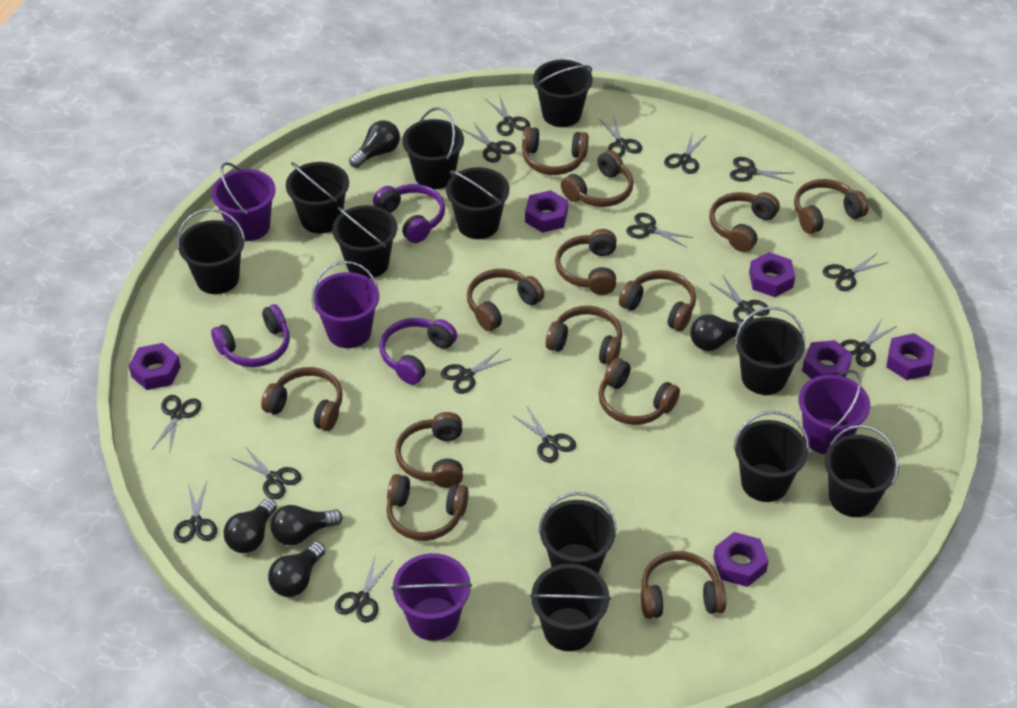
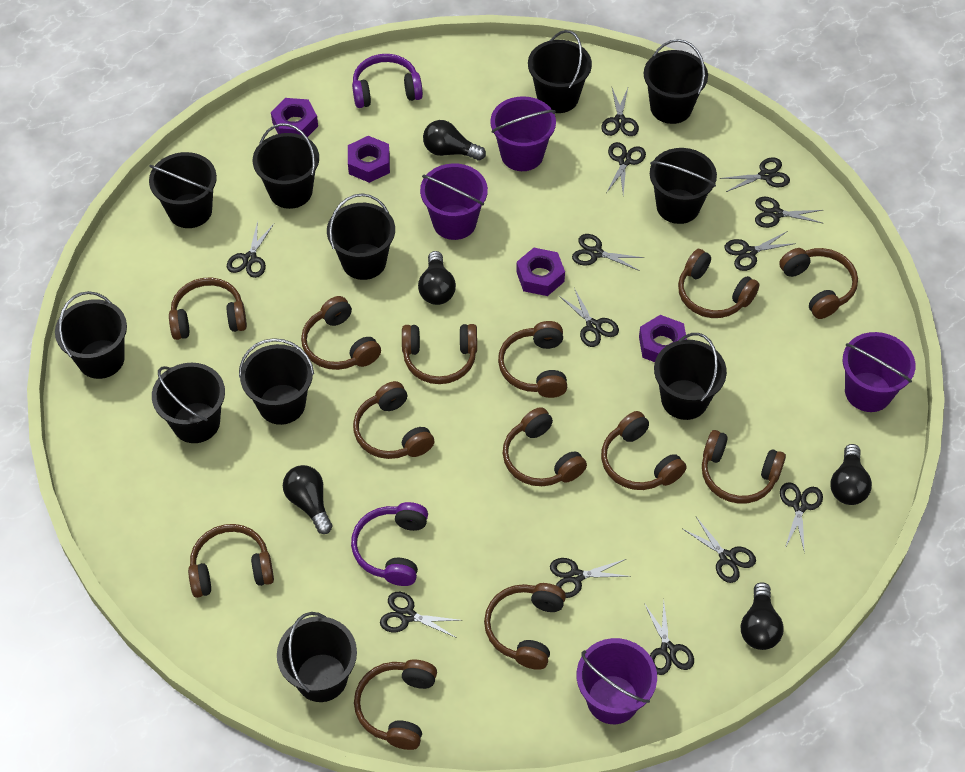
black scissors: [152,395,201,451] [174,481,217,543] [232,446,302,499] [335,556,393,623] [441,349,511,394] [461,123,516,163] [485,94,530,136] [512,407,576,463] [599,117,642,157] [626,213,694,248] [664,131,707,174] [709,276,770,322] [730,157,792,183] [823,253,889,291] [840,319,897,367] = 15 -> [227,221,274,278] [380,592,463,638] [550,558,631,598] [559,288,619,347] [572,234,645,271] [601,88,639,136] [606,142,646,195] [644,600,694,675] [683,517,756,583] [720,158,790,192] [724,231,796,271] [755,197,824,228] [780,482,823,553] = 13
purple headphones: [211,304,290,367] [373,184,445,243] [380,318,457,385] = 3 -> [351,502,428,586] [352,54,423,108] = 2
purple nut: [129,343,181,390] [525,190,568,233] [713,532,768,587] [749,252,795,297] [802,340,852,379] [886,333,935,380] = 6 -> [271,98,318,137] [348,136,390,183] [516,248,565,296] [639,315,687,362] = 4

